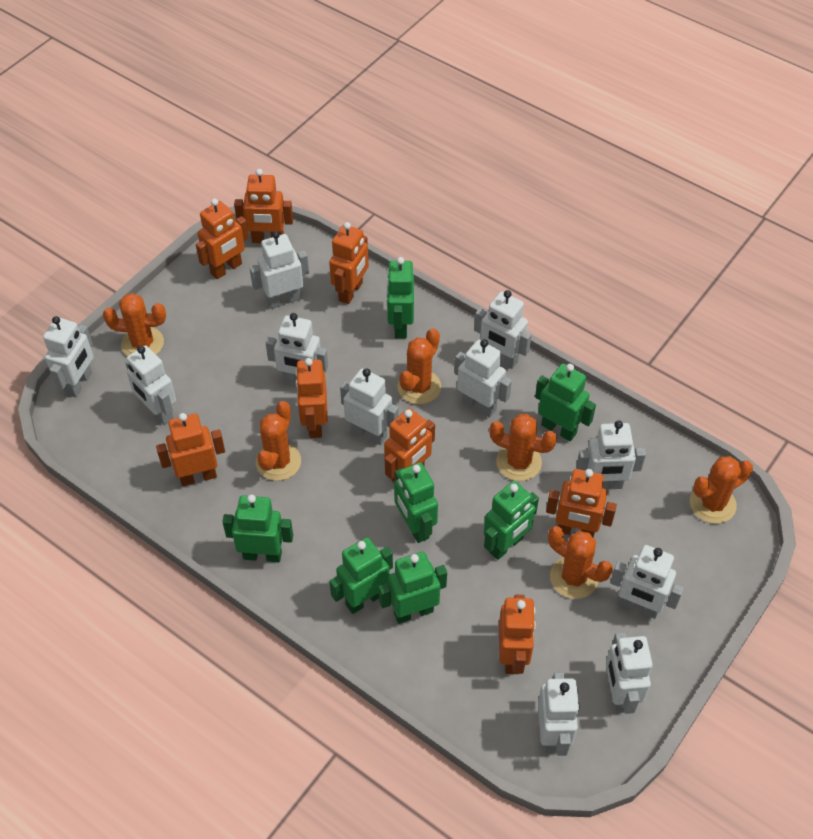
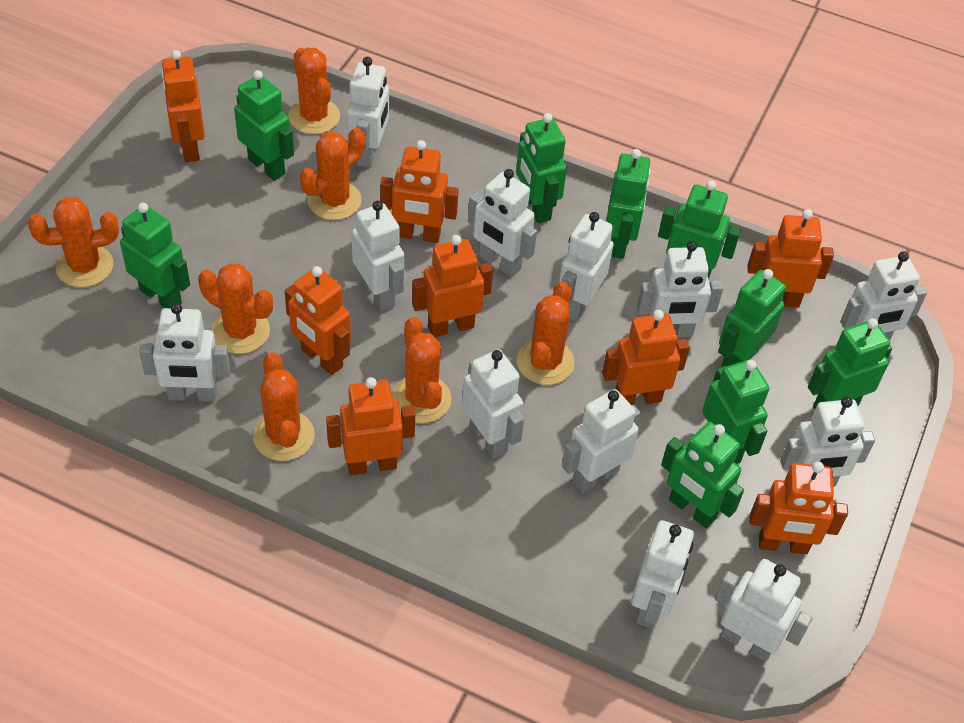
green robot: [222,495,293,562] [330,537,393,614] [379,552,447,624] [387,257,414,338] [394,462,438,543] [484,481,539,560] [535,363,596,441] = 7 -> [120,203,190,308] [234,70,294,181] [516,113,567,223] [606,149,651,259] [658,180,741,280] [661,422,744,528] [702,360,769,464] [718,269,786,367] [808,318,892,410] = 9
orange cactus: [103,293,166,356] [256,401,301,481] [397,328,441,404] [489,414,557,481] [548,526,613,599] [690,456,753,524] = 6 -> [28,197,119,288] [198,263,273,354] [253,352,315,461] [288,48,340,134] [300,127,365,220] [392,317,452,423] [517,281,575,385] = 7
white robot: [43,316,94,398] [125,345,176,425] [250,231,309,309] [266,313,328,384] [340,368,399,445] [455,339,512,418] [474,290,532,369] [538,673,580,756] [576,420,646,489] [606,632,653,714] [610,545,684,619] = 11 -> [139,303,230,402] [347,57,389,168] [352,201,405,311] [462,349,524,458] [468,169,537,277] [559,212,614,321] [562,389,640,493] [631,520,694,629] [637,241,723,338] [715,559,813,662] [780,396,875,487] [840,251,927,340] = 12

